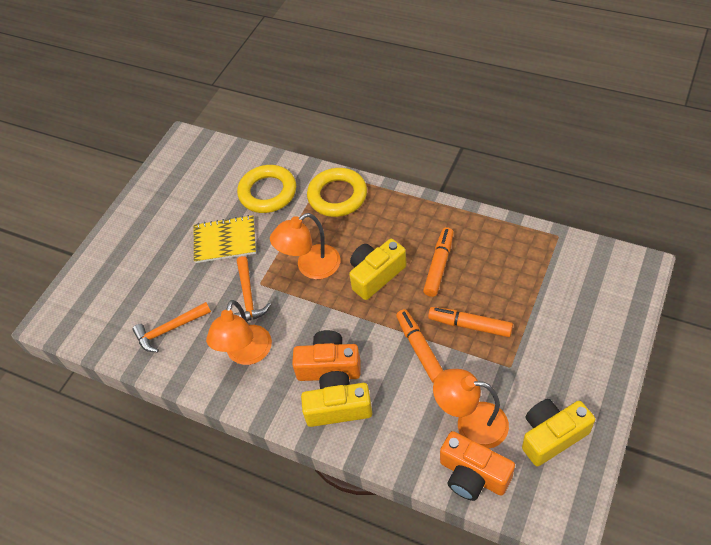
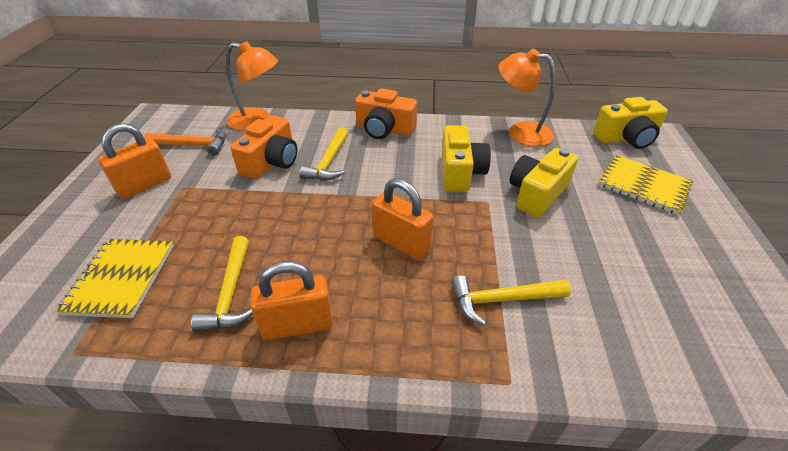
orange hammer: [132,302,211,352] [234,256,271,321] = 2 -> [144,128,226,155] = 1
orange lamp: [206,300,272,365] [270,213,340,279] [433,369,509,449] = 3 -> [226,41,278,131] [498,49,556,147] = 2
orange marker: [396,309,443,383] [423,227,453,297] [428,307,513,337] = 3 -> none = 0
orange padlock: none = 0 -> [98,123,171,199] [251,261,333,340] [372,178,434,260] = 3
yellow hammer: none = 0 -> [191,236,253,331] [299,127,348,181] [451,275,571,326] = 3
yellow notebook: [194,215,256,263] = 1 -> [56,239,174,318] [598,155,693,215] = 2
yellow ring: [237,165,296,213] [307,168,367,217] = 2 -> none = 0

